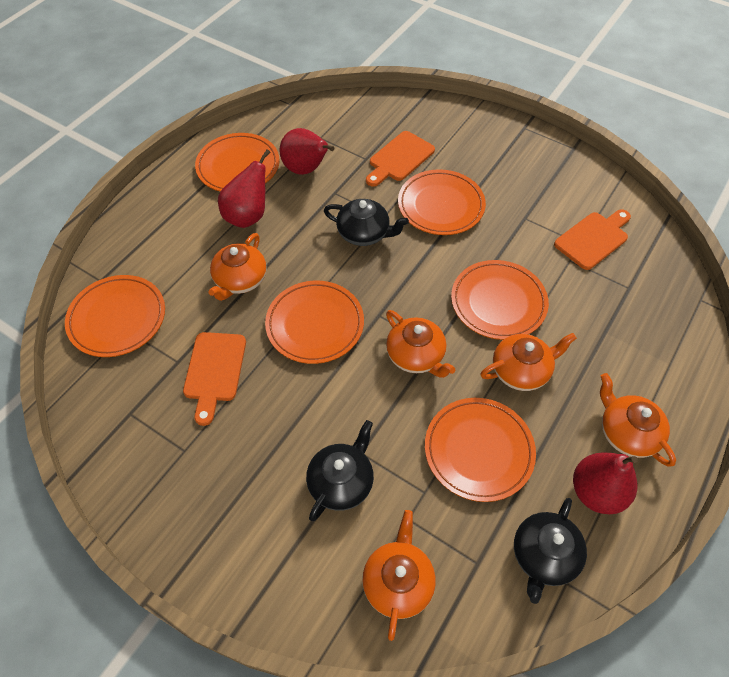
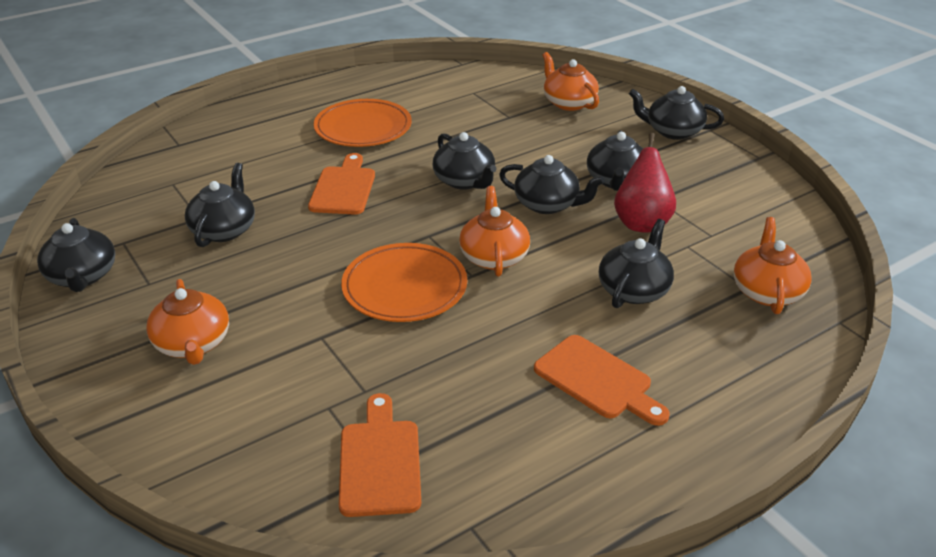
black teapot: [306,420,374,521] [324,199,409,246] [514,498,587,604] = 3 -> [37,218,115,292] [185,163,255,247] [432,132,497,190] [499,155,605,214] [587,130,643,191] [599,219,674,308] [629,86,724,140] = 7
orange plate: [65,275,165,357] [195,133,280,191] [265,280,364,364] [398,169,486,235] [425,398,536,502] [451,260,549,340] = 6 -> [314,99,412,147] [341,243,467,322] = 2
orange teapot: [208,233,267,301] [362,510,436,641] [386,310,455,378] [480,333,577,391] [600,373,676,467] = 5 -> [146,279,229,365] [459,186,530,277] [542,52,599,111] [734,217,812,314] = 4
red pear: [218,149,271,228] [279,128,334,175] [573,452,638,514] = 3 -> [614,133,676,232] = 1

